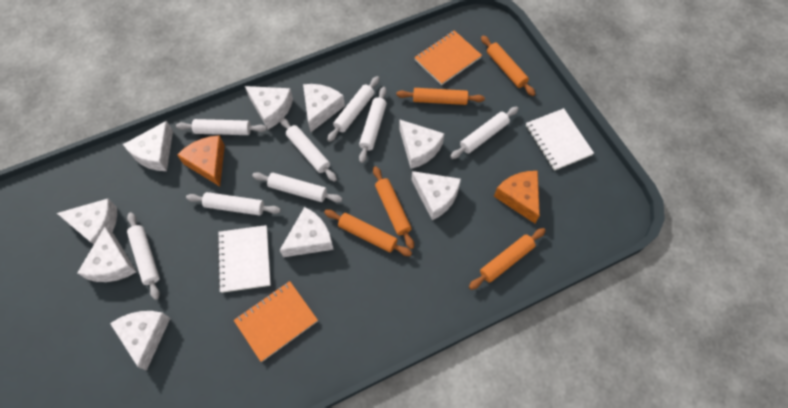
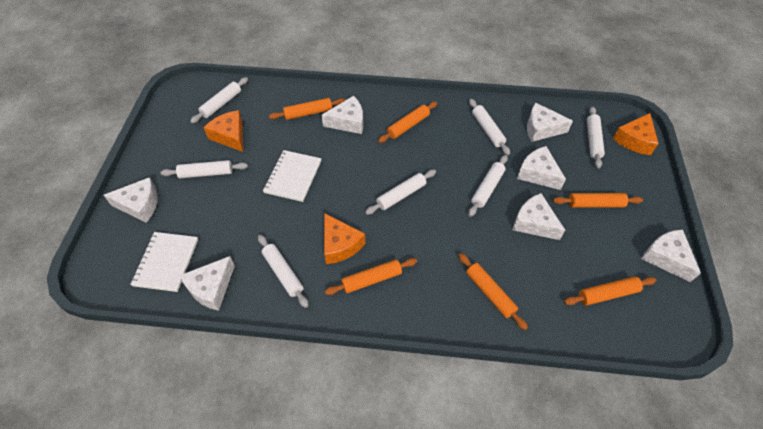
orange cheese: [177,135,225,186] [494,171,540,223] = 2 -> [204,110,243,152] [324,213,365,264] [613,113,659,155] = 3
orange notebook: [234,281,318,362] [414,30,482,85] = 2 -> none = 0
orange rolling pin: [324,209,412,256] [373,166,414,249] [396,88,485,105] [469,228,546,290] [481,36,535,96] = 5 -> [269,98,345,120] [325,258,417,295] [378,101,437,143] [458,253,528,330] [553,193,643,208] [564,276,656,306] = 6
white cheese: [57,199,117,244] [77,227,136,282] [110,311,170,371] [123,121,173,171] [245,86,293,129] [280,207,334,257] [303,84,345,132] [399,120,444,169] [412,171,461,220] = 9 -> [104,177,158,223] [180,256,235,311] [322,96,363,134] [513,193,565,240] [517,146,566,190] [527,103,573,142] [641,230,701,282] = 7
white rolling pin: [127,212,160,300] [176,119,267,135] [186,192,281,216] [252,172,342,203] [280,118,337,182] [327,76,380,142] [359,87,387,163] [450,107,519,159] = 8 -> [160,160,248,178] [190,77,248,123] [258,235,309,308] [365,169,436,215] [468,155,508,217] [469,99,510,155] [587,107,605,168] = 7

